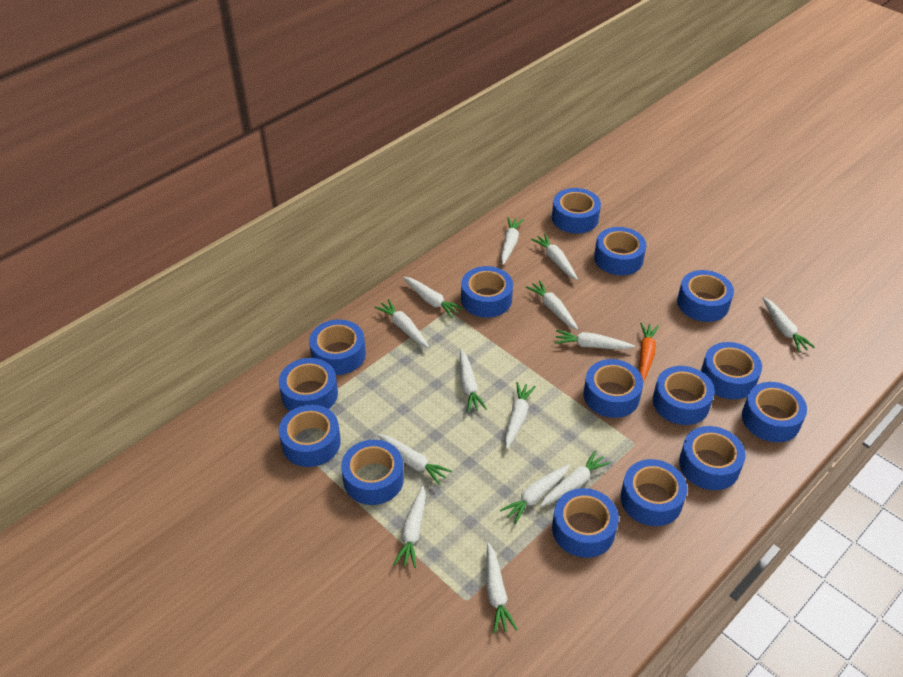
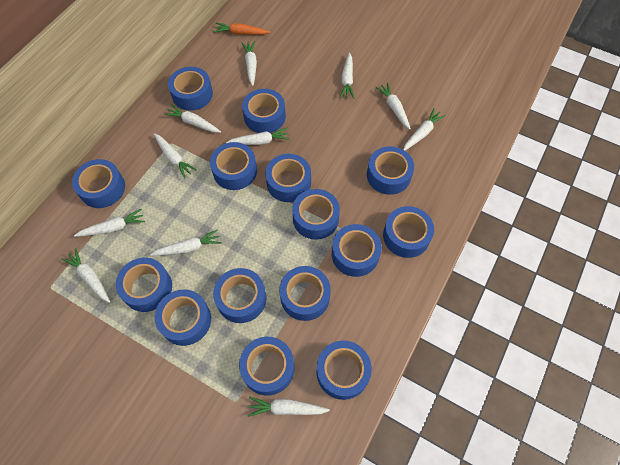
white carrot: [374,299,429,348] [377,434,452,485] [394,486,426,568] [403,277,464,318] [460,349,487,413] [486,543,518,634] [500,464,570,524] [501,217,524,265] [505,382,536,449] [526,280,579,330] [531,234,578,280] [540,450,611,507] [555,330,635,349] [763,297,815,353] = 14 -> [62,248,110,303] [74,209,145,237] [150,229,221,256] [154,133,197,179] [164,104,221,133] [226,128,290,145] [242,41,257,86] [248,397,330,417] [340,53,354,99] [375,82,411,130] [403,108,446,151] = 11

